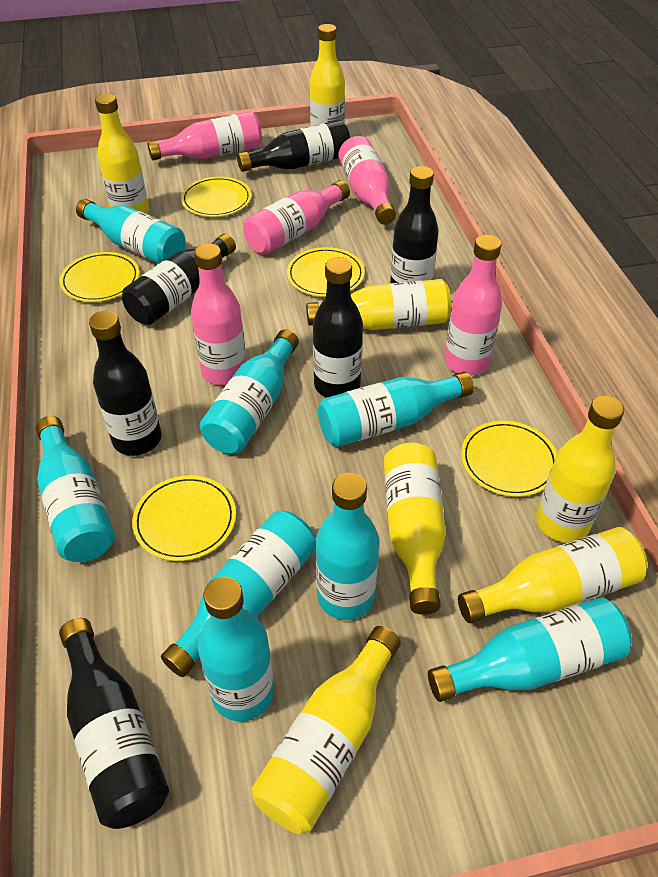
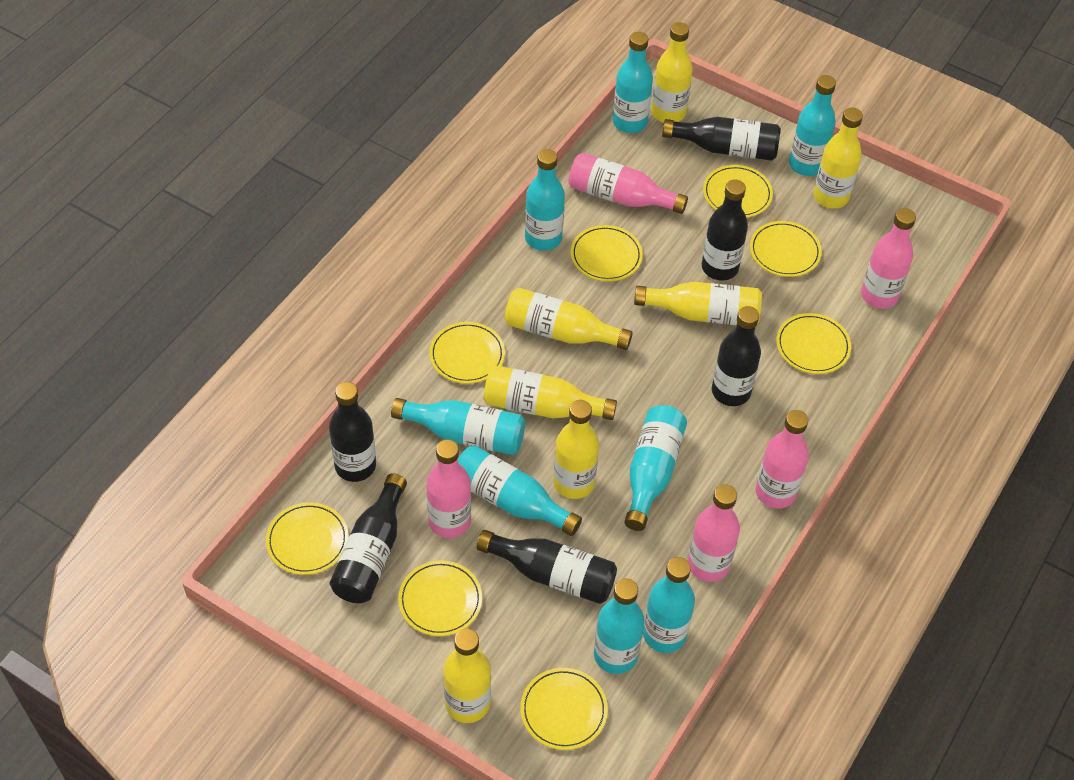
yellow plate: [59,252,139,302] [132,475,236,561] [181,177,252,217] [287,247,365,297] [461,421,557,497] = 5 -> [266,502,349,575] [398,560,482,636] [429,322,505,384] [520,668,608,750] [571,225,643,282] [703,165,773,218] [750,221,822,277] [776,313,851,374] = 8

